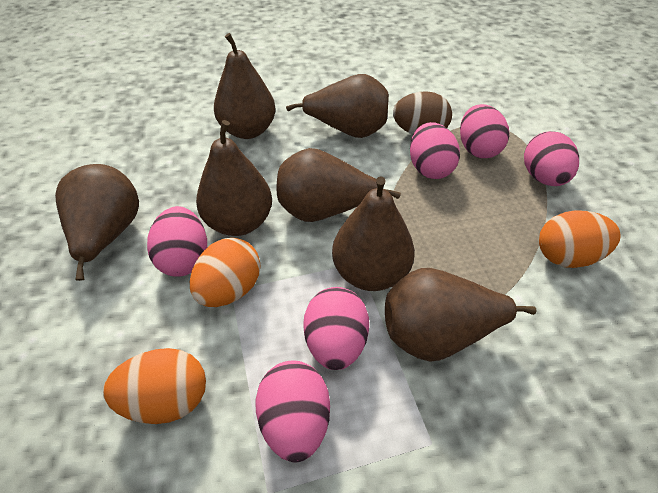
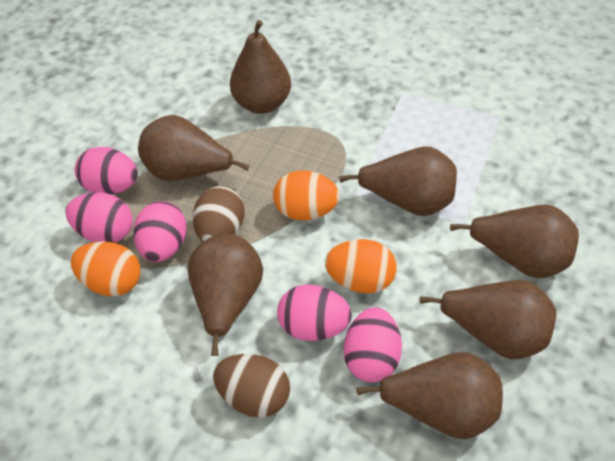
brown egg: [393,91,452,135] = 1 -> [192,186,245,242] [213,354,290,418] = 2
pink egg: [147,206,207,277] [255,360,330,462] [303,287,369,370] [410,122,460,179] [460,104,509,158] [524,131,579,186] = 6 -> [65,192,133,243] [75,147,138,195] [133,201,187,262] [277,285,352,341] [344,307,402,382] = 5

